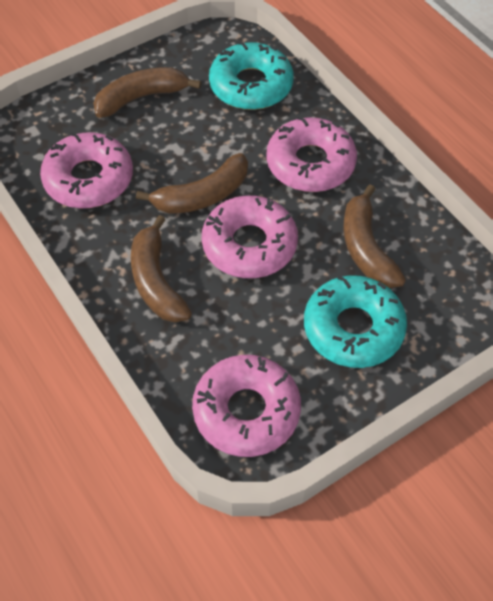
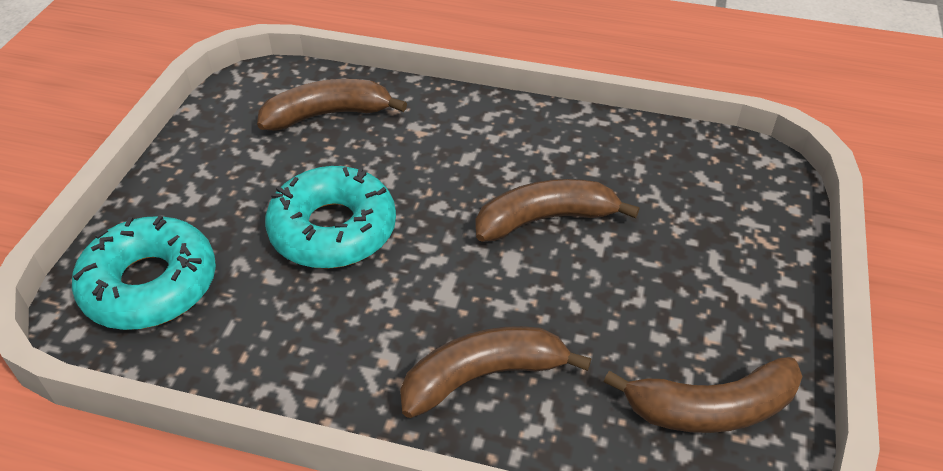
pink donut: [40,132,133,208] [192,355,301,457] [202,195,298,278] [266,116,357,192] = 4 -> none = 0

